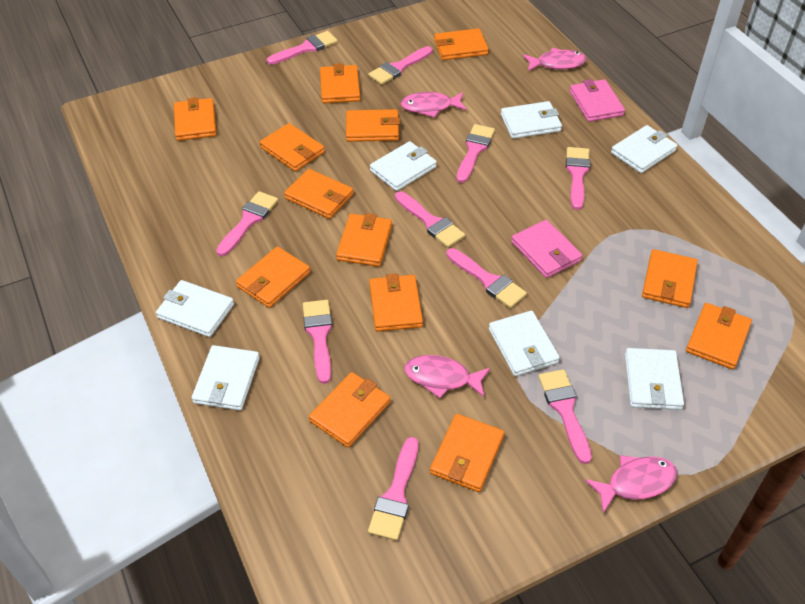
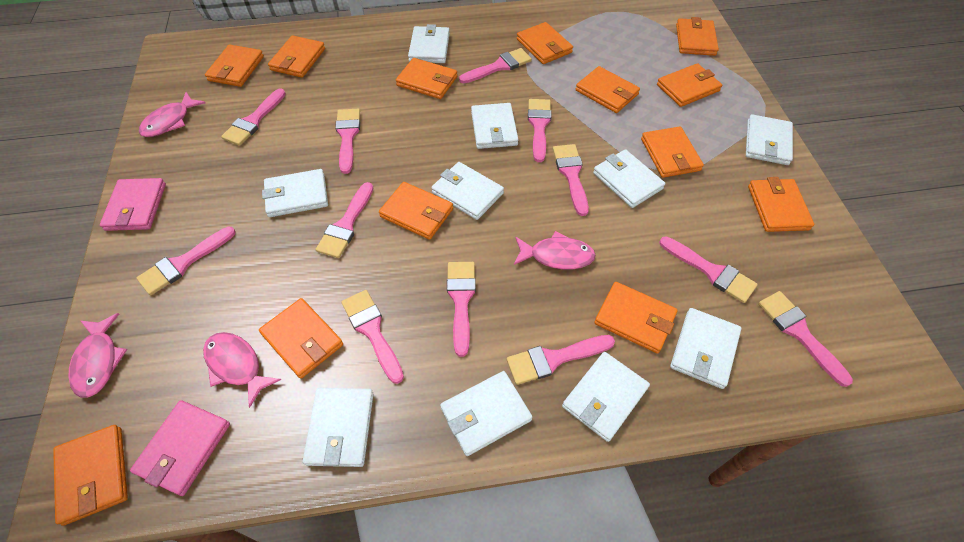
pink brush: [216,191,278,256] [267,31,338,65] [303,300,332,384] [368,46,433,85] [368,437,418,541] [395,191,465,248] [447,248,527,308] [456,124,495,183] [538,369,592,464] [566,147,590,210] = 10 -> [137,227,236,295] [221,88,286,146] [316,182,373,258] [335,109,360,174] [342,290,404,384] [447,262,476,357] [459,48,532,83] [506,335,615,385] [528,99,551,162] [553,144,589,216] [659,236,758,303] [758,291,853,387] = 12
white wallet: [156,280,234,337] [192,345,260,411] [370,141,437,191] [489,311,560,376] [501,101,562,139] [611,125,677,173] [625,348,684,410] = 7 -> [262,169,328,217] [303,388,373,467] [408,24,450,63] [431,162,504,220] [440,371,532,456] [471,103,519,149] [562,352,650,442] [593,149,665,208] [670,308,741,389] [746,114,793,165] = 10

